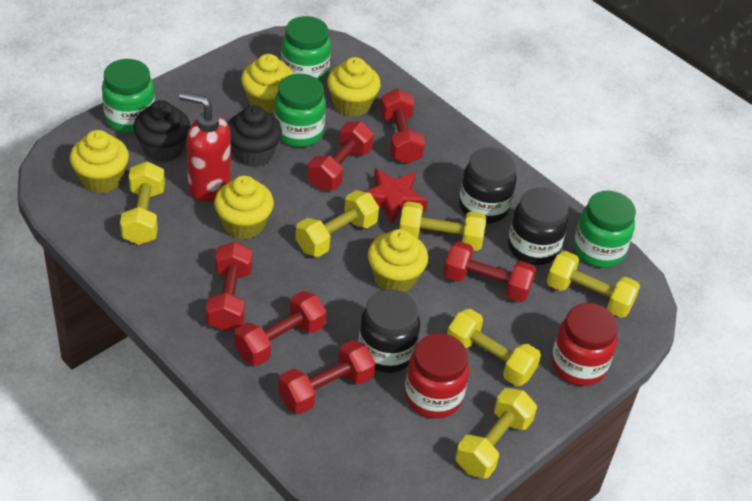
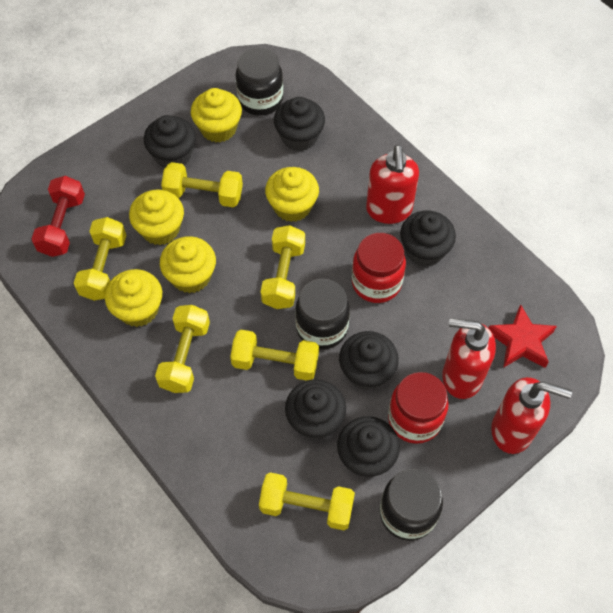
black cupcake: [133,100,190,162] [228,105,282,167] = 2 -> [144,115,196,168] [274,97,325,151] [285,379,346,439] [337,416,400,478] [339,331,399,390] [400,210,456,267] = 6
green jar: [102,59,155,133] [274,74,326,147] [281,16,331,83] [574,191,636,268] = 4 -> none = 0
red dumbbell: [206,242,252,331] [234,291,326,366] [278,340,375,414] [308,121,374,190] [380,89,425,164] [443,241,536,302] = 6 -> [32,176,85,257] = 1
red soap dispenser: [179,92,231,202] = 1 -> [366,145,419,224] [442,318,496,399] [491,377,572,454] = 3

